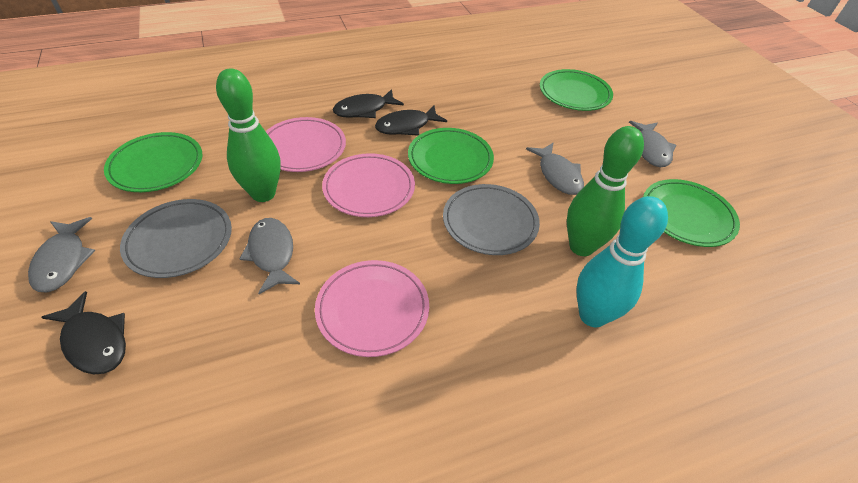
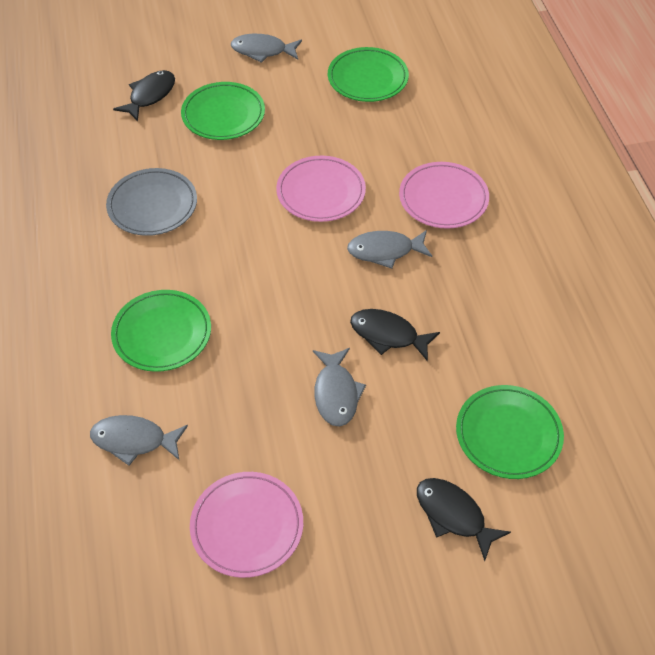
green bowling pin: [216,68,281,202] [567,126,644,256] = 2 -> none = 0
grey plate: [120,199,232,278] [443,184,540,255] = 2 -> [106,168,197,236] = 1
turquoise bowling pin: [576,196,668,327] = 1 -> none = 0

